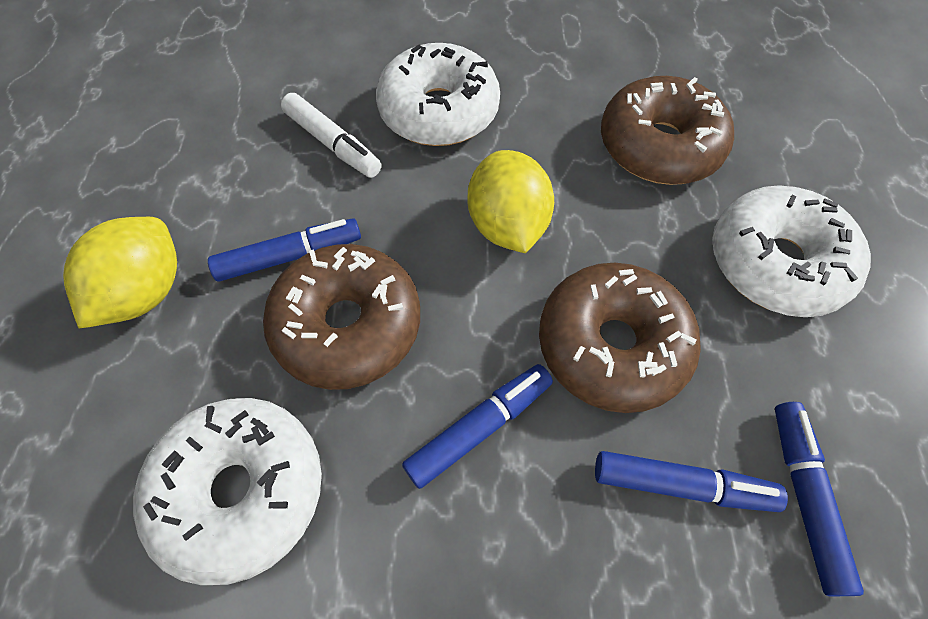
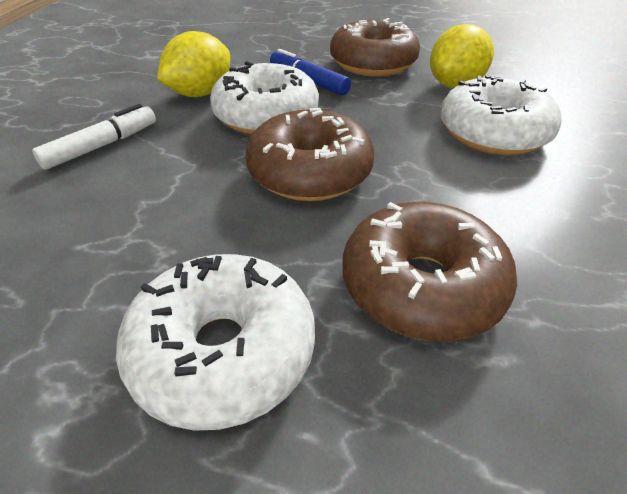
blue marker: [208,218,361,282] [402,364,553,489] [595,451,788,512] [775,402,864,596] = 4 -> [270,49,351,95] = 1

